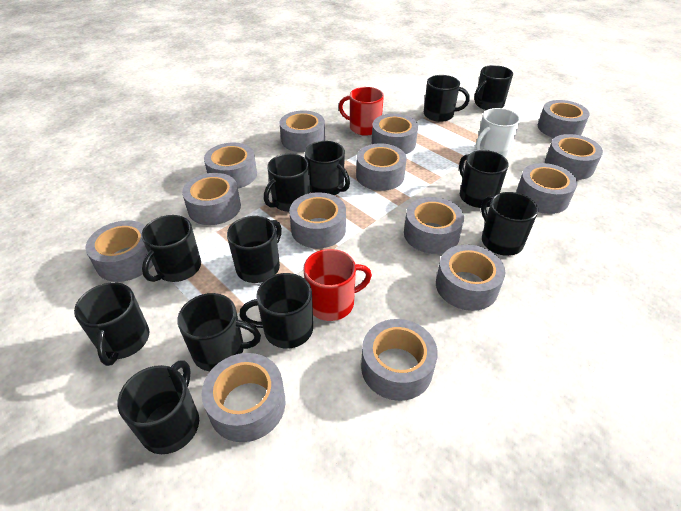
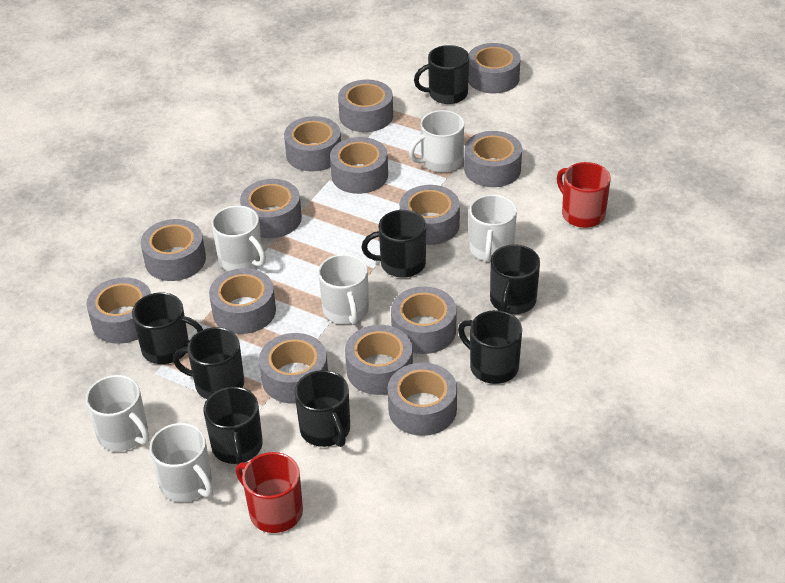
black mug: [74,282,149,366] [117,360,199,454] [141,215,201,282] [177,293,261,371] [227,216,282,283] [240,273,313,348] [264,154,310,212] [305,141,350,195] [424,75,470,122] [459,150,509,208] [474,65,513,110] [481,192,538,256] = 12 -> [132,292,203,364] [173,327,244,399] [204,387,263,465] [294,370,350,447] [362,210,426,278] [414,45,469,104] [458,310,522,384] [490,245,540,314] = 8
white mug: [475,108,520,158] = 1 -> [86,375,149,451] [149,423,213,502] [211,205,266,271] [318,254,369,325] [409,110,464,173] [469,195,517,262] = 6

